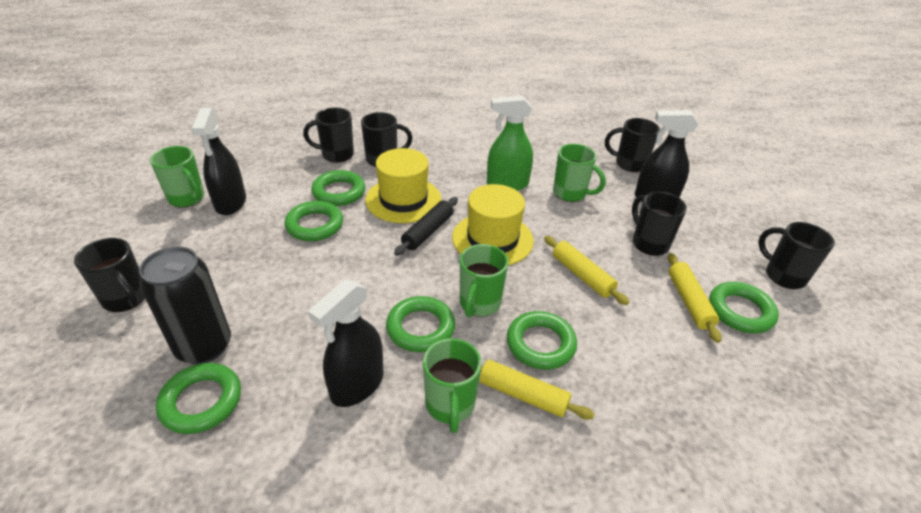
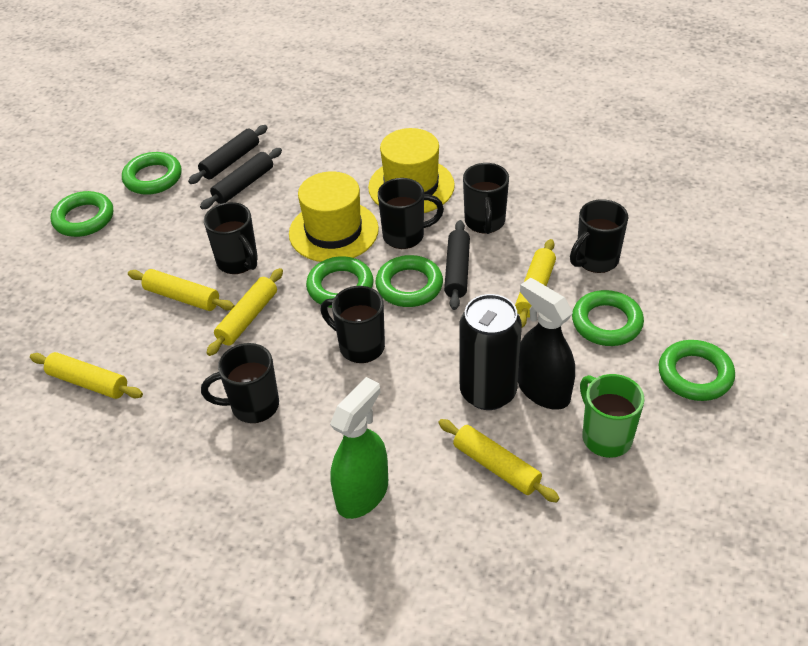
black rolling pin: [394,197,458,256] = 1 -> [188,125,268,184] [200,148,282,209] [444,220,470,310] = 3
black spray bottle: [191,108,246,215] [308,279,384,407] [635,110,699,202] = 3 -> [518,278,575,410] = 1
green mug: [150,146,205,208] [423,338,481,433] [460,244,508,318] [553,144,606,202] = 4 -> [580,374,644,458] = 1
yellow rolling pin: [479,360,594,420] [544,236,629,305] [668,253,721,343] = 3 -> [30,352,143,399] [128,269,235,311] [207,268,283,356] [438,419,560,503] [515,239,556,328] = 5

